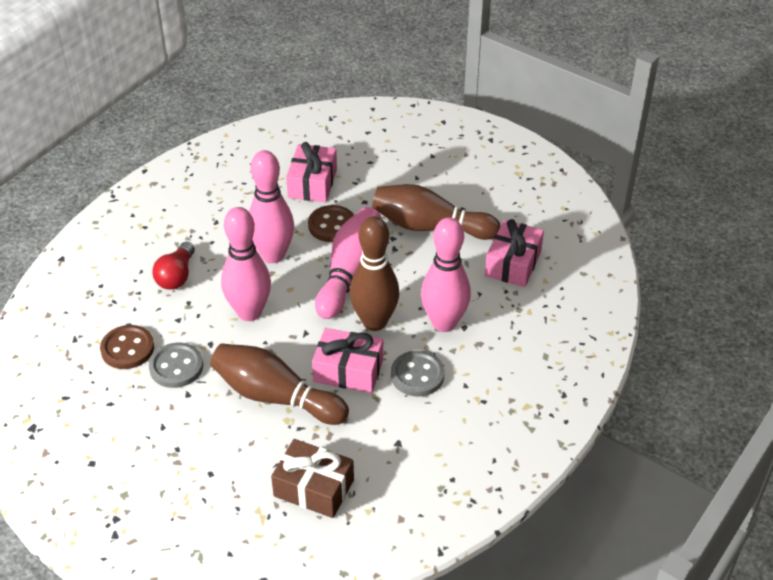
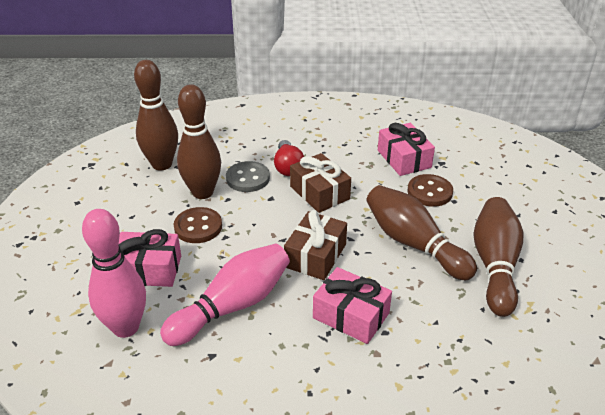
brown bowling pin: [210,343,349,425] [350,216,400,331] [372,184,500,240] = 3 -> [134,60,178,171] [177,84,221,199] [366,185,477,280] [473,197,523,317] = 4
brown gift: [271,439,354,518] = 1 -> [284,210,347,280] [290,153,351,213] = 2
grey button: [149,343,203,388] [391,351,445,396] = 2 -> [226,161,270,192] = 1
pink bowling pin: [221,207,271,321] [249,150,294,263] [315,207,381,319] [421,217,471,332] = 4 -> [82,209,146,338] [160,244,290,346] = 2

